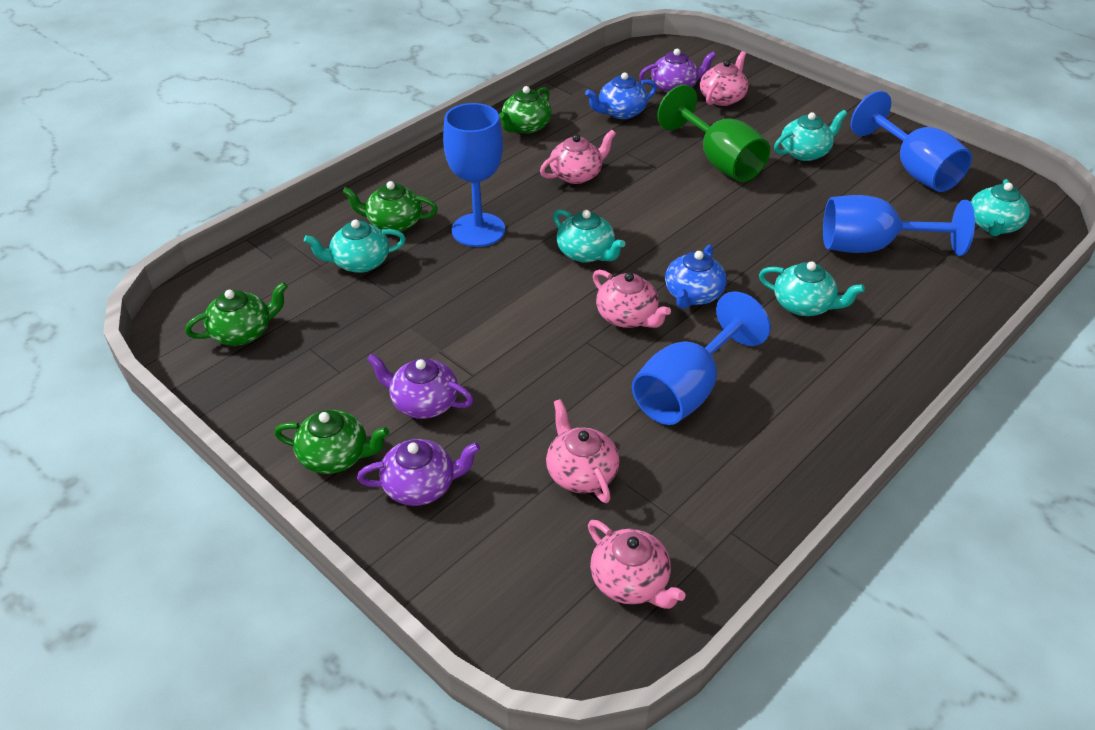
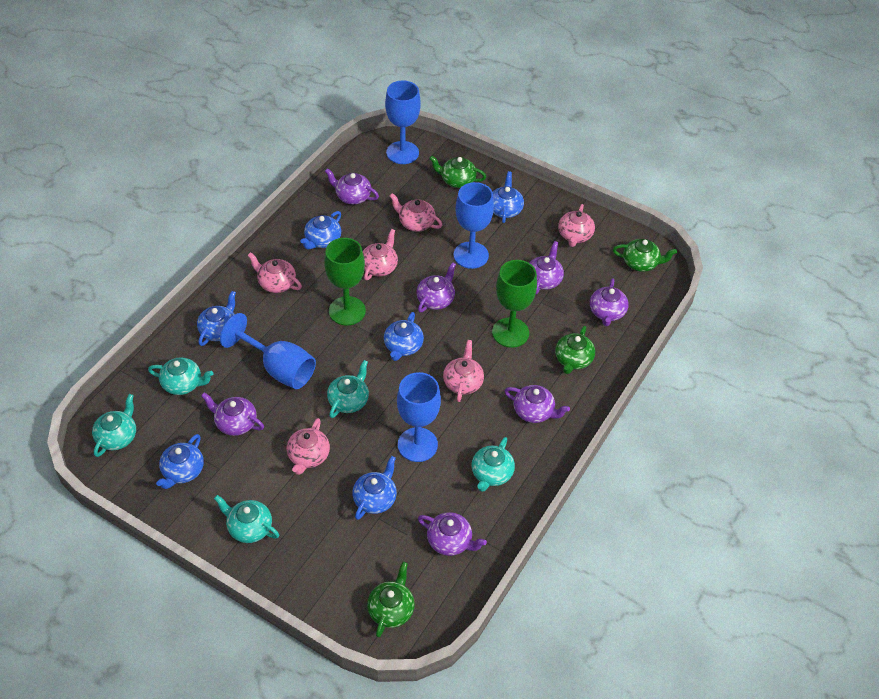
blue teapot: [585,72,657,119] [665,245,727,309] = 2 -> [156,434,204,489] [197,291,236,346] [300,211,341,249] [352,456,397,520] [384,312,424,361] [493,171,524,223] = 6
green goblet: [657,84,770,182] = 1 -> [324,238,366,326] [492,260,537,348] = 2
pink teapot: [540,130,616,184] [546,399,620,503] [588,520,686,609] [593,269,671,328] [700,51,748,106] = 5 -> [248,252,302,293] [287,418,330,475] [363,229,398,280] [390,193,442,232] [443,340,484,402] [558,204,595,247] = 6
purple teapot: [357,439,480,506] [367,354,473,419] [639,49,716,93] = 3 -> [201,393,264,436] [325,168,379,204] [416,262,456,312] [418,512,487,556] [504,385,570,423] [529,241,564,294] [590,278,629,326] = 7

